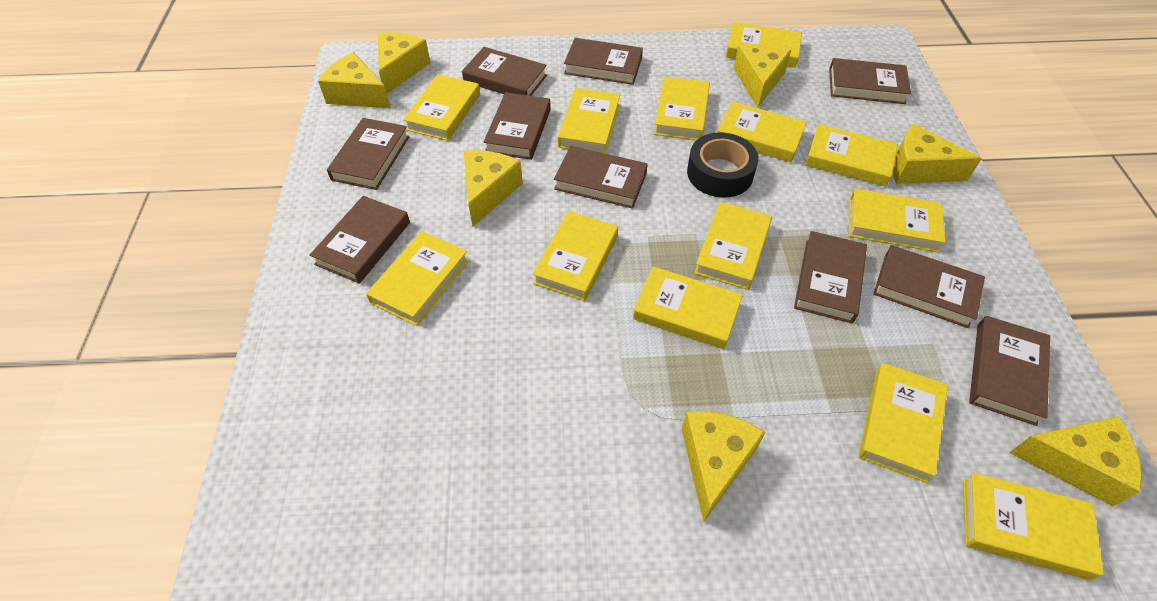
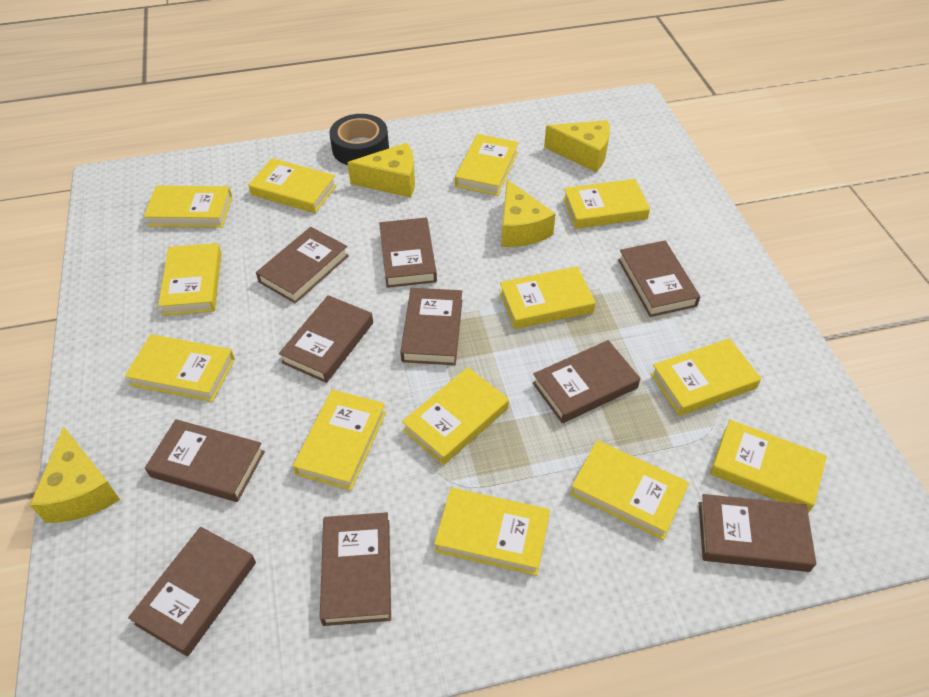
yellow cheese: [318,52,391,108] [378,32,431,94] [464,150,523,226] [682,411,765,522] [734,44,791,108] [893,124,982,184] [1010,416,1142,506] = 7 -> [30,426,120,523] [347,143,415,198] [501,179,556,247] [544,120,610,172] = 4

